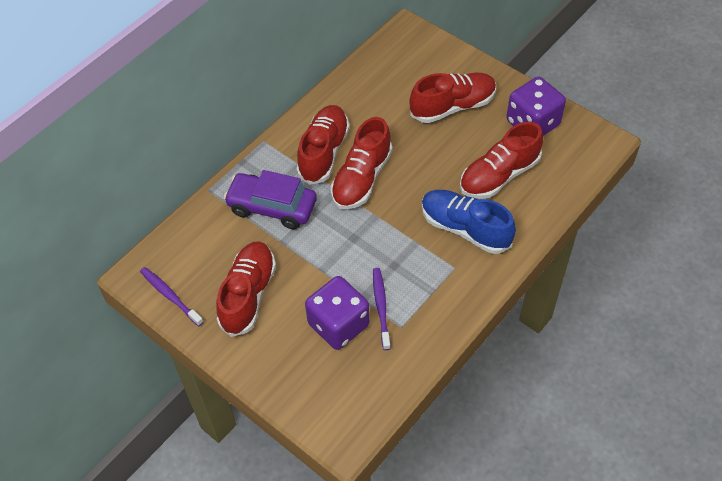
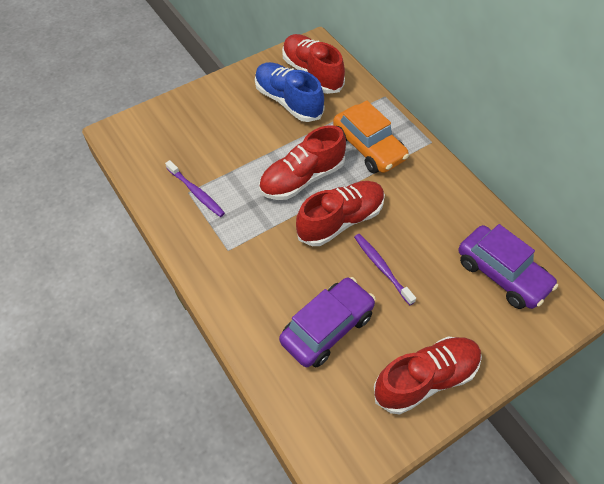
orange car: none = 0 -> [333,101,409,174] = 1
purple car: [224,170,317,229] = 1 -> [279,277,376,367] [458,224,558,309] = 2
purple dice: [305,276,370,350] [506,77,566,136] = 2 -> none = 0
red shoe: [216,241,276,337] [297,105,350,185] [331,117,392,210] [410,72,496,123] [460,122,543,199] = 5 -> [259,125,346,200] [282,34,345,94] [296,181,385,246] [374,337,482,414] = 4

